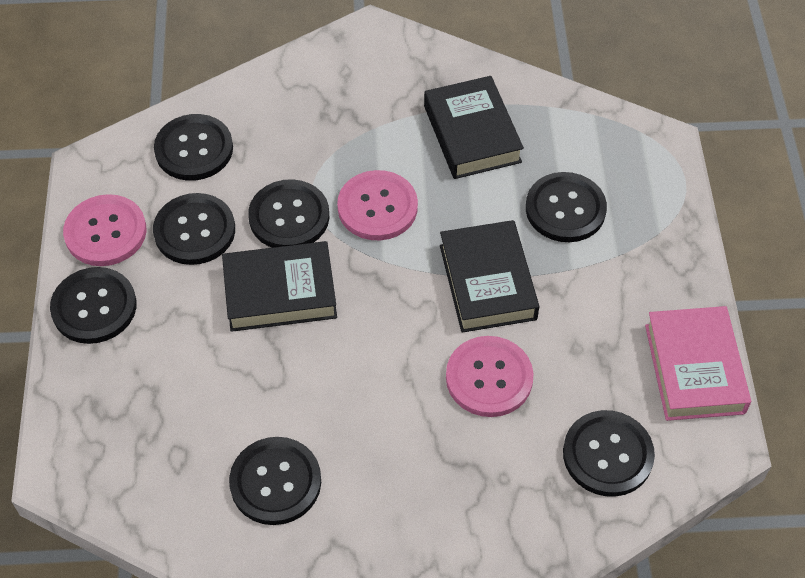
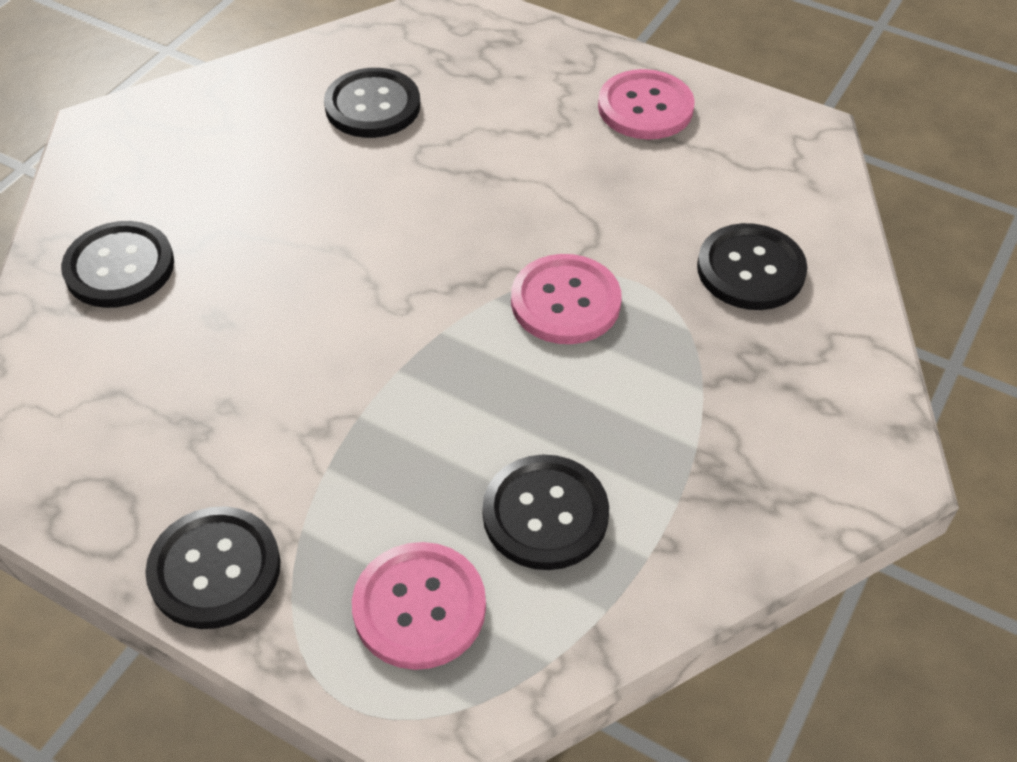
black book: [222,241,337,332] [424,76,524,179] [440,220,539,333] = 3 -> none = 0
black button: [50,267,137,344] [153,193,235,265] [154,114,233,181] [229,437,321,525] [248,179,329,248] [526,172,607,242] [563,410,655,497] = 7 -> [61,221,174,308] [145,506,281,629] [324,68,420,138] [482,455,609,570] [697,223,807,310] = 5
pink book: [645,306,751,421] = 1 -> none = 0

